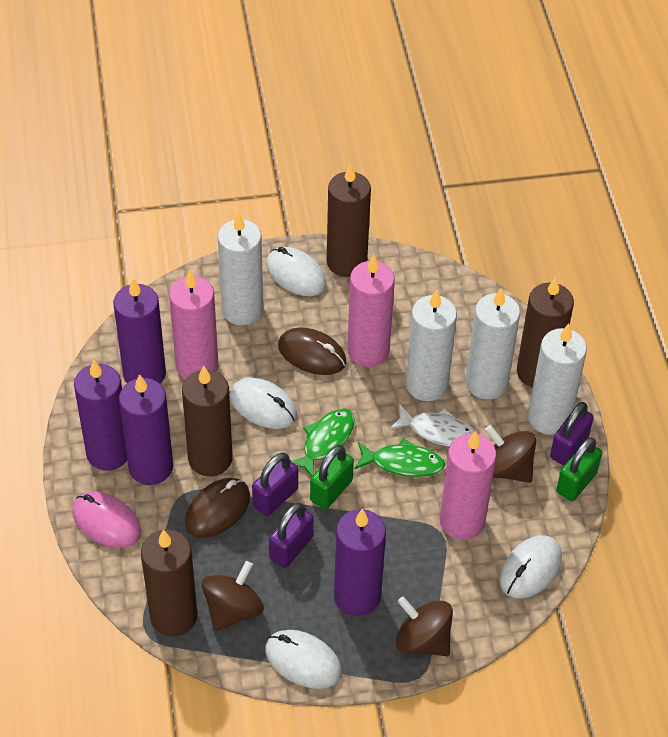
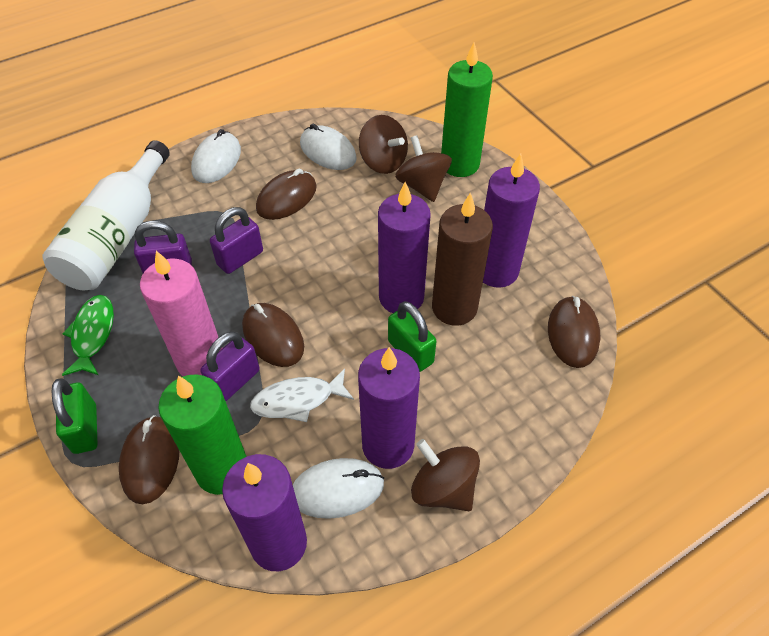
brown candle: [141,529,197,636] [182,366,233,476] [327,163,371,277] [517,277,574,388] = 4 -> [432,192,493,326] = 1
brown mouse: [185,478,250,538] [278,328,346,375] = 2 -> [119,415,179,504] [242,303,304,367] [256,169,317,220] [548,296,600,368] = 4
green candle: none = 0 -> [158,374,247,495] [441,42,493,177] = 2
green fish: [292,408,355,477] [354,438,445,477] = 2 -> [62,295,114,376] = 1
pink candle: [169,270,218,379] [347,255,395,367] [440,431,497,540] = 3 -> [140,251,223,376] = 1
pink mouse: [72,492,141,548] = 1 -> none = 0
white bottle: none = 0 -> [42,140,170,291] = 1
white candle: [218,212,263,325] [406,290,457,401] [466,288,520,399] [528,324,587,435] = 4 -> none = 0
white mouse: [230,378,297,429] [265,630,342,689] [266,247,327,296] [500,535,562,599] = 4 -> [191,129,241,183] [293,458,384,519] [300,124,357,170] = 3

